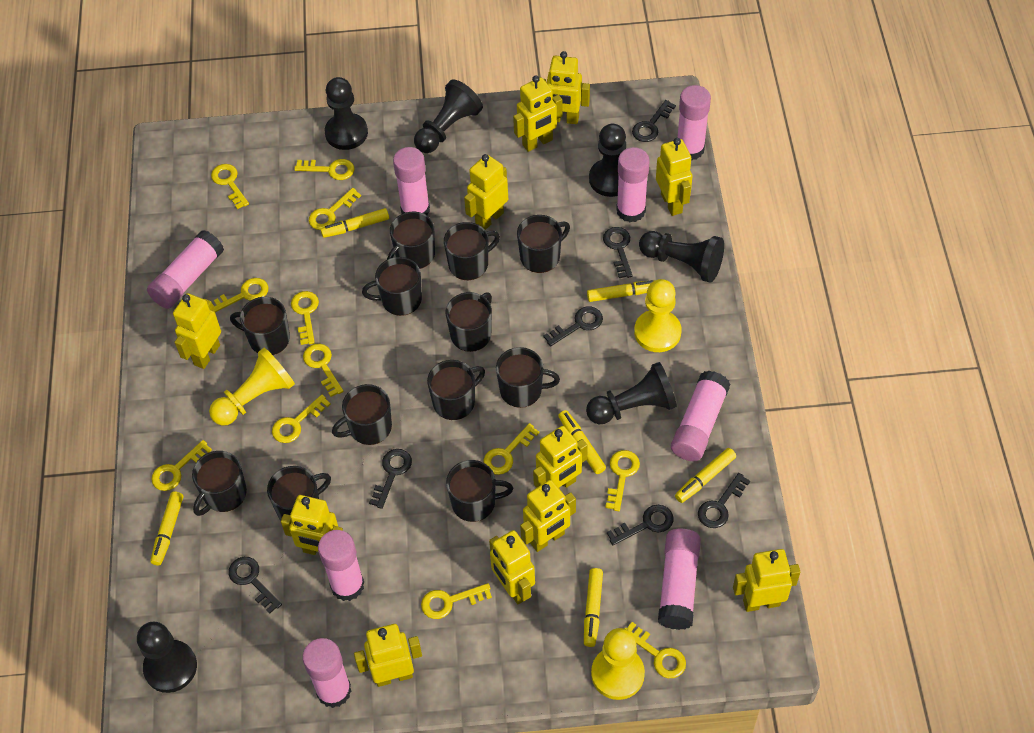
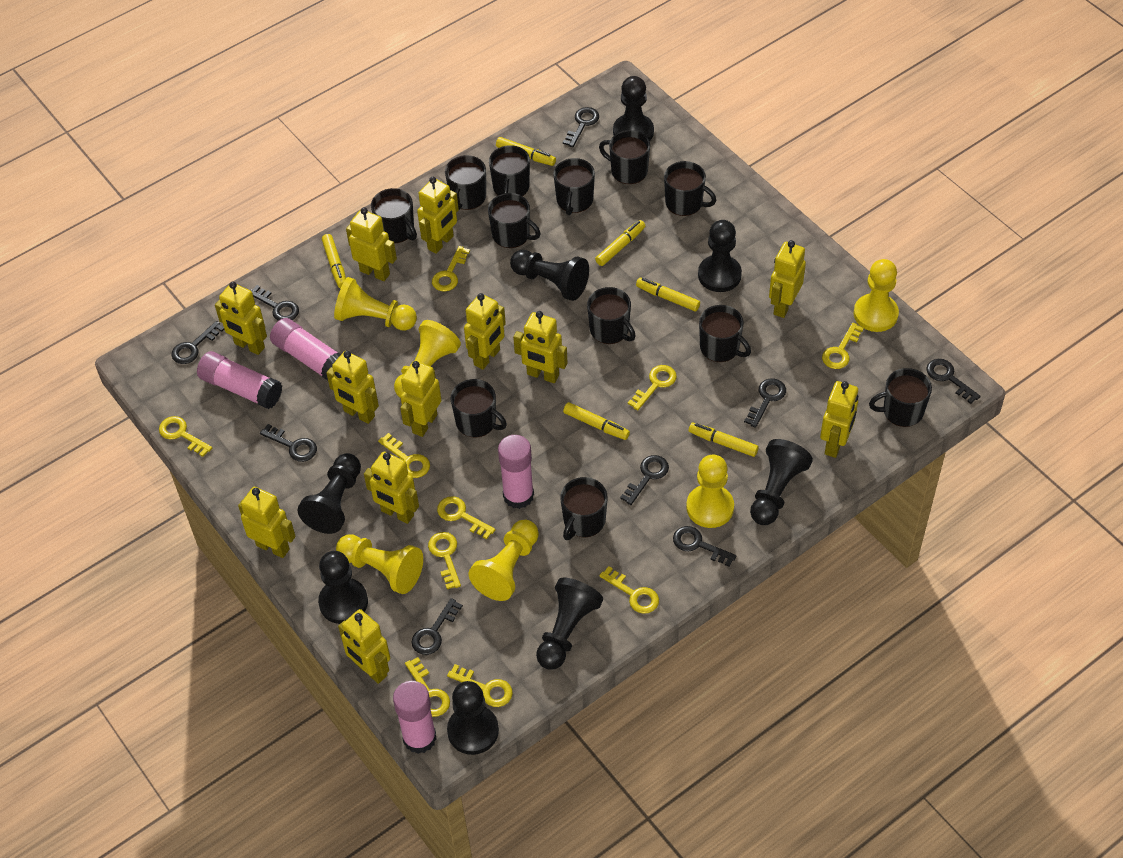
black key: [229,557,282,614] [369,449,412,509] [543,306,603,346] [603,227,632,278] [607,505,673,545] [632,100,676,142] [698,473,750,528] = 7 -> [171,321,224,364] [250,285,299,321] [260,424,317,462] [412,598,463,655] [563,107,599,148] [620,455,669,505] [673,526,736,567] [744,378,786,428] [926,359,981,404] = 9
black pawn: [137,622,197,693] [325,77,368,150] [414,80,483,153] [586,362,677,425] [589,124,626,197] [639,231,724,283] = 6 -> [298,453,361,534] [318,551,368,624] [447,681,499,755] [510,250,589,301] [536,578,603,670] [613,76,654,141] [698,220,742,292] [750,439,813,525] = 8
pink glue stick: [147,230,224,309] [302,638,351,708] [318,530,364,601] [393,147,430,216] [616,147,650,222] [658,529,701,630] [671,371,731,461] [678,85,711,161] = 8 -> [197,351,282,409] [270,318,341,381] [393,681,437,754] [498,435,534,509] = 4
yellow key: [151,440,212,491] [211,164,249,209] [212,278,268,312] [272,395,331,443] [291,291,319,345] [294,159,355,180] [303,344,344,397] [309,188,361,230] [421,583,492,619] [484,423,539,475] [605,450,640,511] [624,622,686,678] = 12 -> [159,416,212,457] [378,433,430,478] [405,657,450,717] [428,532,461,589] [432,246,470,292] [437,496,496,540] [447,664,513,707] [599,566,659,614] [628,365,677,411] [822,323,864,369] = 10
yellow pawn: [209,348,295,426] [591,628,645,700] [634,279,681,352] = 3 -> [334,277,417,330] [336,534,423,594] [394,320,461,397] [469,520,539,601] [686,455,734,528] [854,259,899,332] = 6
yellow robot: [173,293,221,369] [281,495,343,555] [354,624,422,687] [464,154,508,230] [489,530,535,604] [513,76,562,152] [520,480,576,552] [533,426,588,489] [544,51,590,124] [656,138,693,216] [733,549,800,612] = 11 -> [215,281,267,355] [238,487,296,558] [326,351,379,424] [338,609,390,684] [346,207,397,281] [364,452,419,524] [400,361,441,437] [417,177,459,254] [464,293,506,370] [513,311,567,383] [769,240,806,318] [820,381,858,458] = 12

